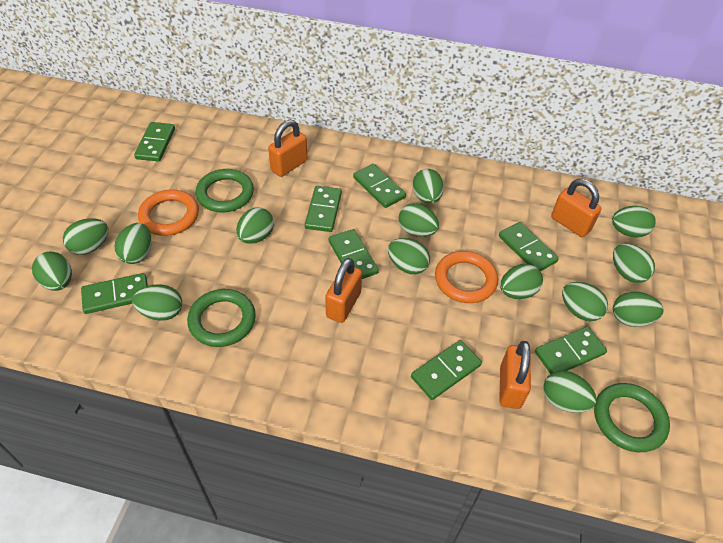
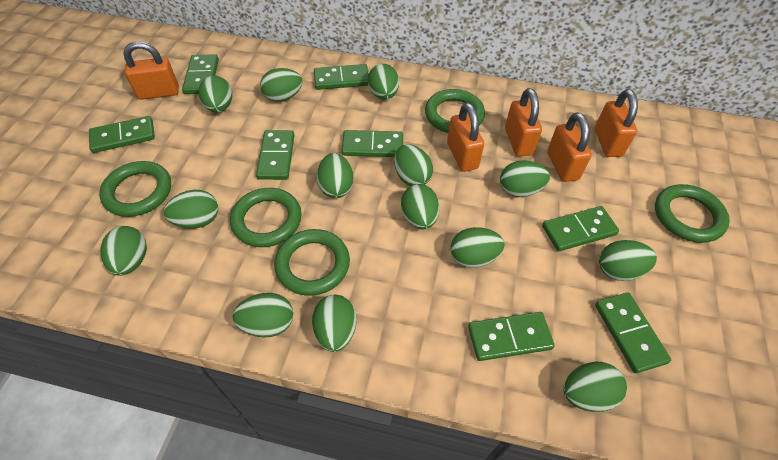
green ring: [187,289,256,347] [196,169,254,212] [594,383,670,452] = 3 -> [99,161,171,217] [230,188,302,247] [274,229,350,296] [425,89,485,133] [655,184,730,243] = 5
orange padlock: [268,120,307,177] [325,258,362,323] [499,341,531,409] [551,179,602,237] = 4 -> [123,41,179,100] [447,102,484,172] [505,88,542,157] [547,112,592,182] [595,89,638,157] = 5
orange ring: [138,190,199,236] [435,251,498,303] = 2 -> none = 0

